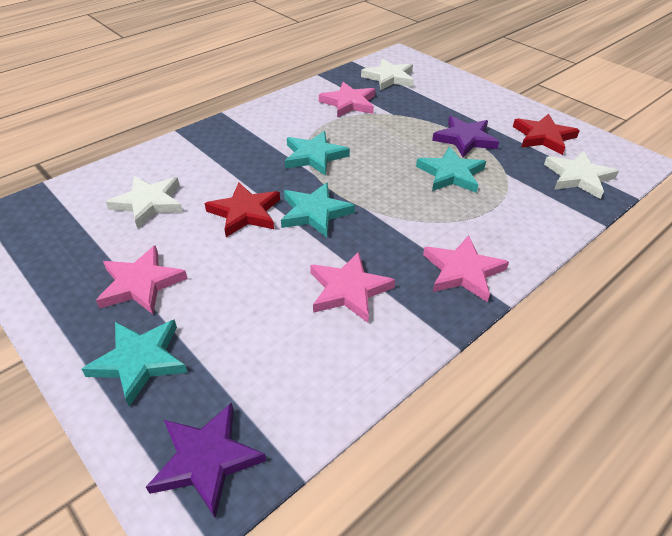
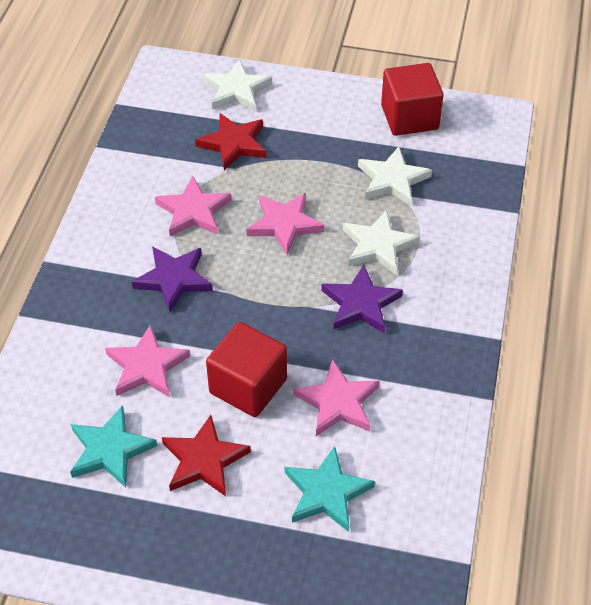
red cube: none = 0 -> [206,322,287,417] [381,63,443,136] = 2
turquoise star: [82,319,188,406] [281,182,355,238] [285,131,350,176] [416,146,486,193] = 4 -> [70,405,157,488] [285,446,375,532] = 2

